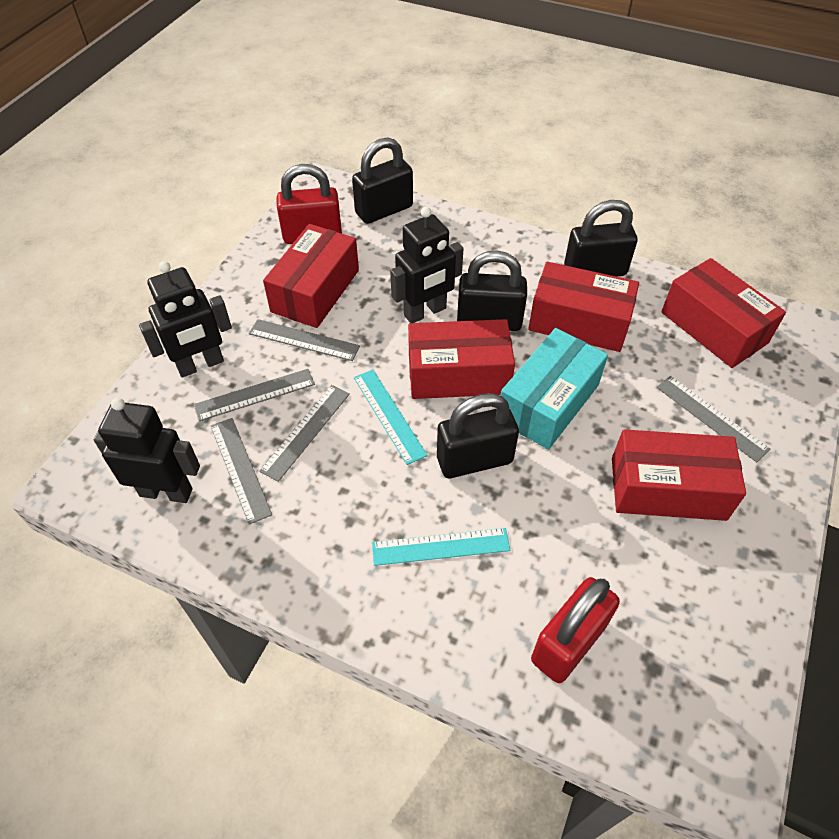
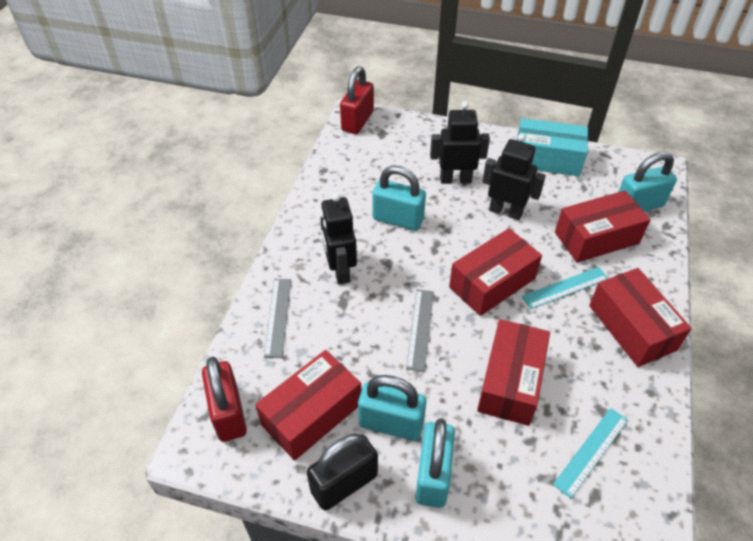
black padlock: [352,138,413,224] [437,393,519,478] [457,250,527,331] [564,200,637,277] = 4 -> [307,434,378,510] = 1
grey ruler: [194,369,315,421] [211,418,272,525] [249,319,360,361] [259,385,350,482] [656,376,770,462] = 5 -> [264,279,291,358] [406,289,434,371] = 2
turquoise padlock: none = 0 -> [358,375,426,441] [372,166,426,231] [415,419,455,508] [618,152,677,211] = 4

